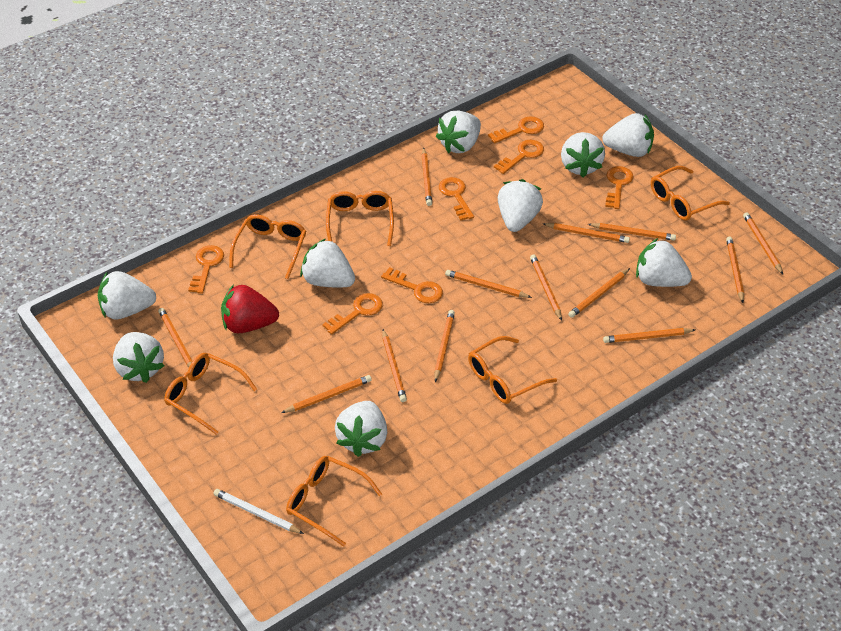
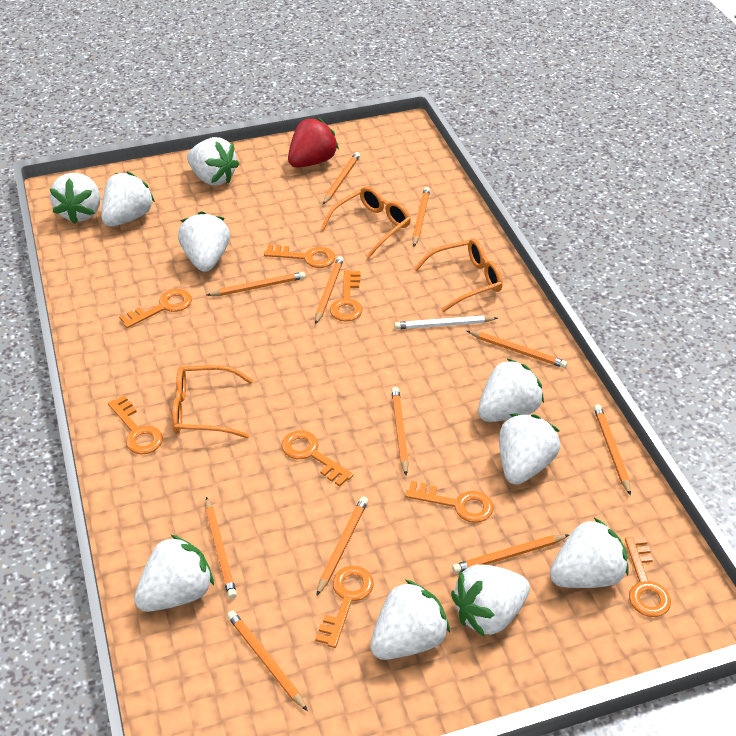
orange glasses: [164,353,257,435] [229,214,306,279] [286,456,382,547] [326,191,394,246] [468,336,557,404] [651,166,730,221] = 6 -> [172,365,253,438] [321,186,411,258] [414,239,503,312] = 3
orange key: [188,245,224,294] [322,293,383,335] [381,267,443,303] [439,177,474,221] [488,116,544,144] [494,140,544,174] [605,166,633,209] = 7 -> [108,395,163,454] [119,289,192,328] [264,244,335,268] [281,430,354,487] [315,566,374,648] [330,270,362,322] [405,481,493,523] [625,537,671,617] = 8
orange pencil: [158,308,192,367] [281,375,372,413] [382,329,407,402] [421,147,432,206] [434,310,455,382] [445,270,532,298] [530,255,562,321] [543,223,630,243] [568,268,630,318] [588,223,676,240] [603,328,695,343] [726,237,744,303] [743,212,783,274] = 13 -> [205,497,237,599] [206,272,305,296] [227,611,308,711] [315,256,344,325] [316,497,368,596] [323,152,360,204] [391,387,409,475] [412,187,430,247] [452,534,569,573] [467,331,568,368] [594,404,631,496] = 11
white strawberry: [98,271,156,319] [113,332,164,383] [300,239,355,287] [335,401,387,457] [436,111,481,153] [498,179,543,232] [561,132,605,177] [602,113,654,157] [636,238,692,287] = 9 -> [50,173,100,224] [101,172,155,226] [134,534,214,612] [178,211,230,272] [187,137,239,185] [370,580,450,660] [451,564,530,637] [478,358,544,422] [499,414,560,485] [550,518,629,588] = 10

